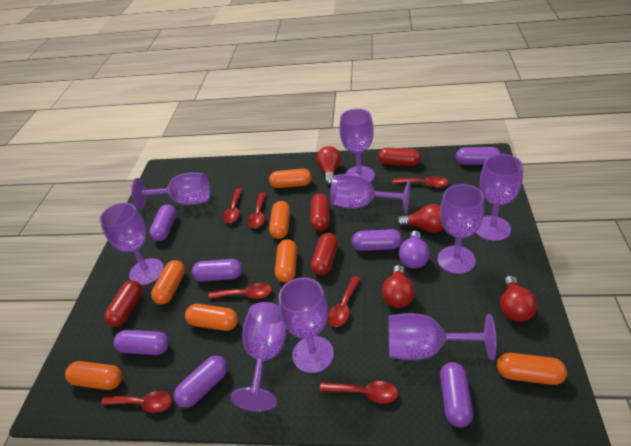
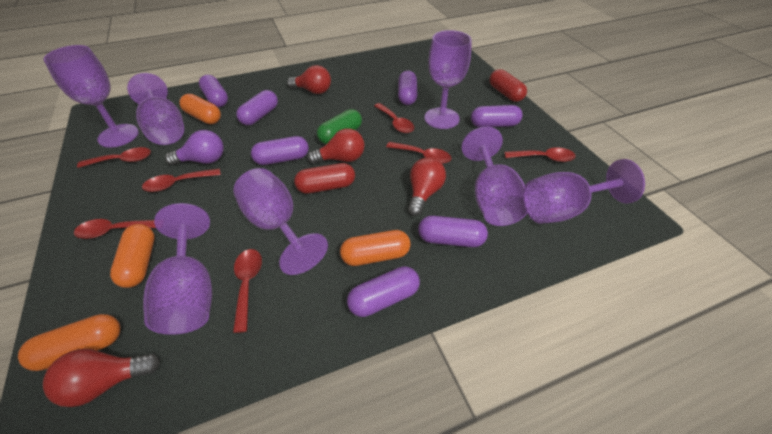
green capsule: none = 0 -> [317,109,362,144] = 1
orange capsule: [65,361,122,390] [151,260,185,304] [185,304,238,331] [269,169,312,188] [269,201,290,239] [275,239,297,282] [497,353,567,385] = 7 -> [18,314,120,371] [110,224,155,288] [179,94,221,124] [340,230,411,266] = 4
purple goblet: [99,202,164,285] [131,173,210,208] [231,302,287,411] [279,277,334,373] [330,174,410,213] [339,109,375,182] [388,313,496,360] [438,184,484,274] [476,154,523,241] = 9 -> [43,45,139,148] [127,73,184,145] [143,203,212,335] [233,168,328,275] [424,30,472,129] [461,127,530,226] [525,159,645,224] = 7
red capsule: [105,280,142,327] [310,194,329,231] [311,233,338,275] [378,148,421,166] = 4 -> [294,163,355,194] [489,69,527,102] = 2

